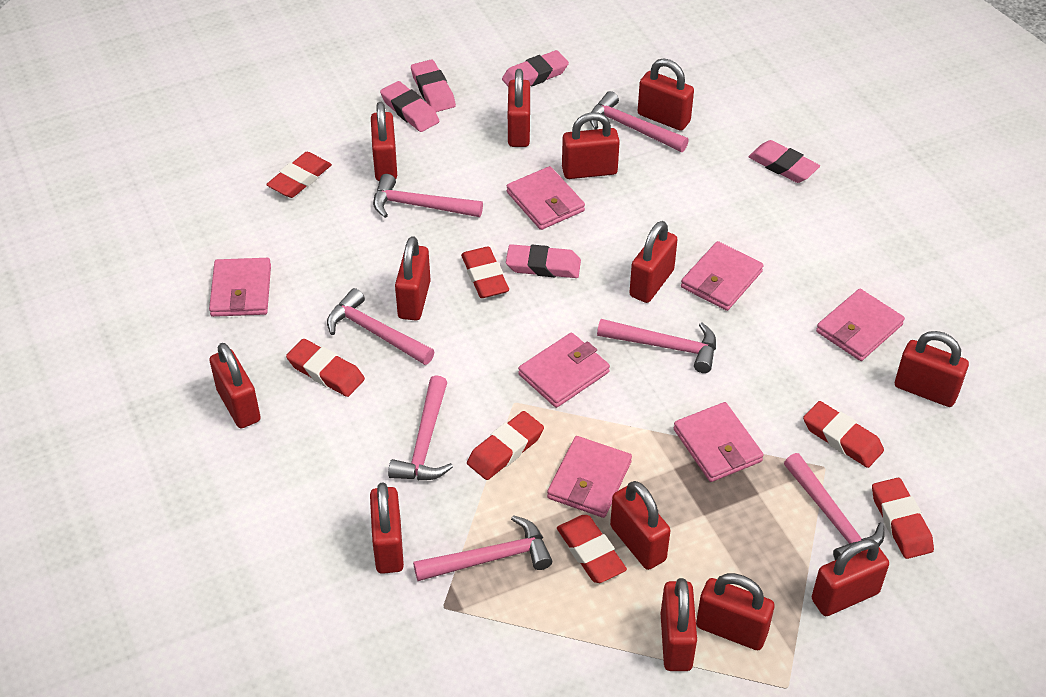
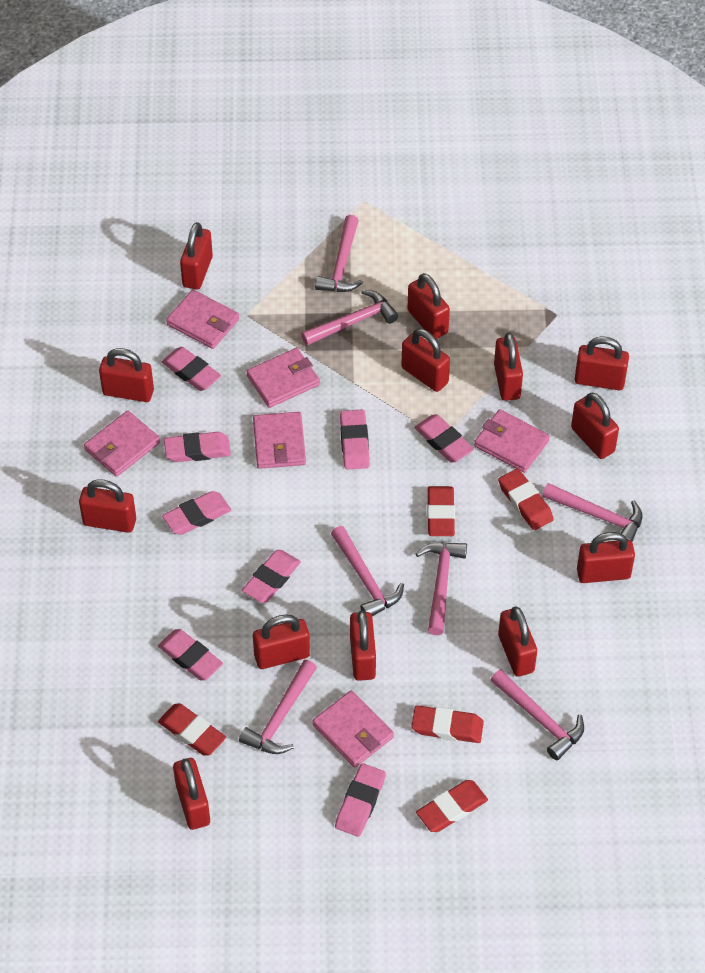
pink eraser: [380,81,439,132] [411,60,456,112] [502,50,569,87] [506,244,581,278] [748,140,820,183] = 5 -> [158,629,223,680] [162,347,221,391] [162,491,231,535] [164,432,231,462] [242,550,301,603] [335,763,386,837] [340,410,370,469] [414,414,474,463] = 8
pink wallet: [209,258,271,317] [507,166,585,230] [518,333,610,408] [547,436,632,518] [674,402,764,482] [681,241,764,311] [816,289,905,361] = 7 -> [84,411,160,477] [166,290,239,349] [246,348,320,408] [253,412,306,469] [312,690,394,768] [474,409,550,473] = 6
red eraser: [266,152,332,198] [286,339,365,397] [461,247,509,298] [467,411,544,480] [557,515,627,583] [803,401,884,468] [872,478,934,559] = 7 -> [158,703,226,756] [411,705,484,743] [416,780,488,832] [427,486,455,536] [498,468,554,530] = 5

